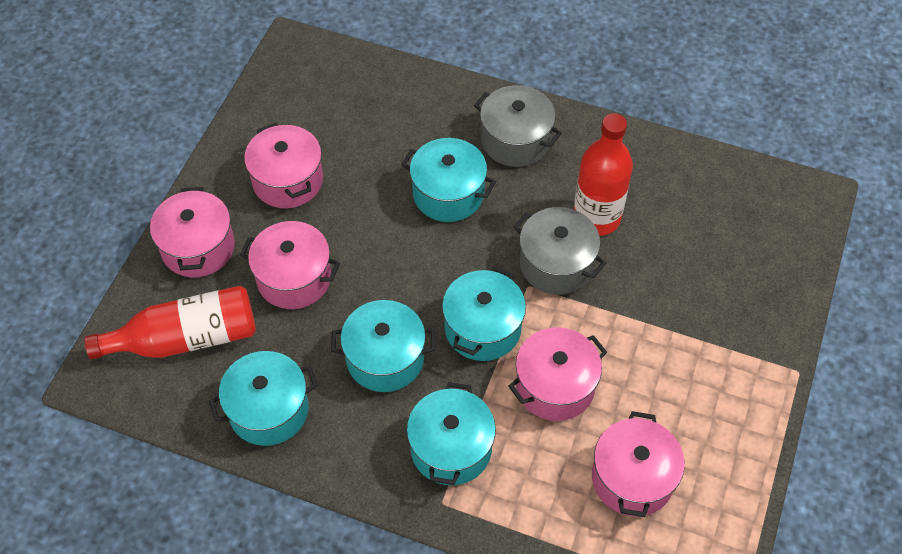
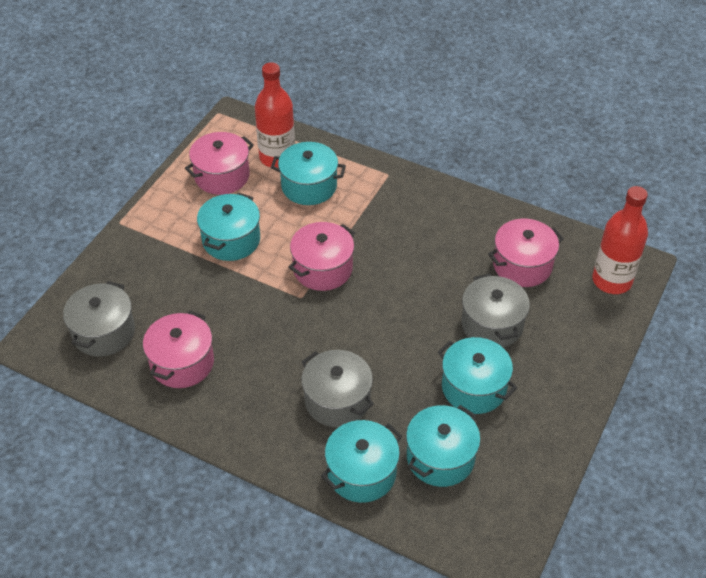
grey pot: [474,85,562,167] [513,207,606,295] = 2 -> [63,281,135,357] [301,350,374,427] [461,274,530,348] = 3
pink pot: [150,187,235,277] [240,221,340,309] [244,123,323,208] [508,327,607,421] [592,411,685,517] = 5 -> [143,311,214,388] [185,132,254,195] [288,222,355,291] [488,219,564,287] = 4

